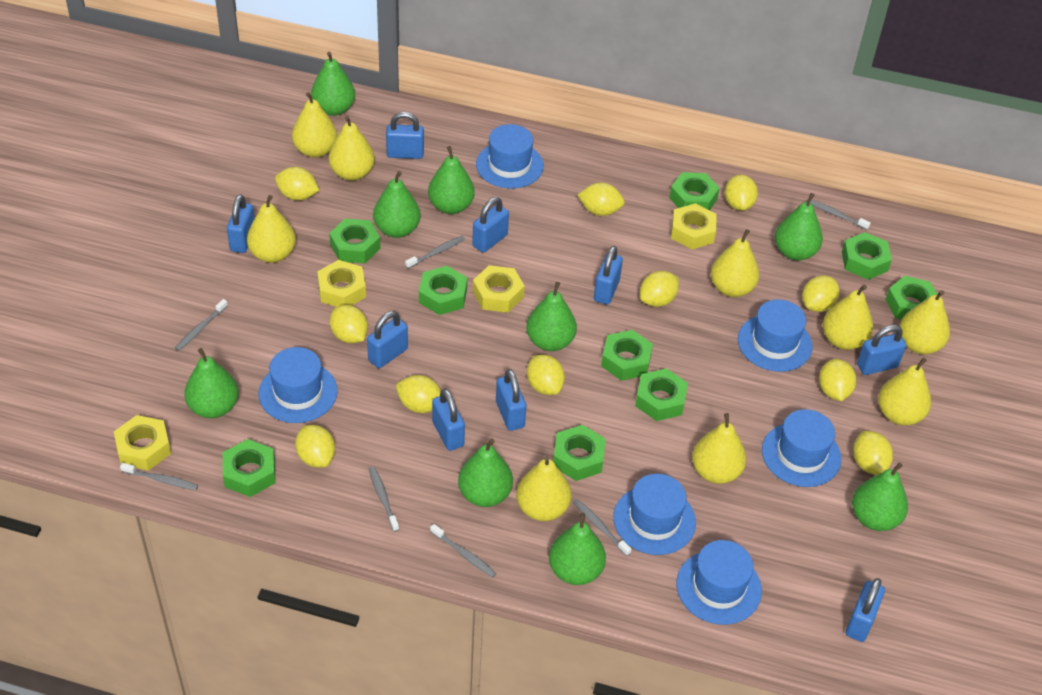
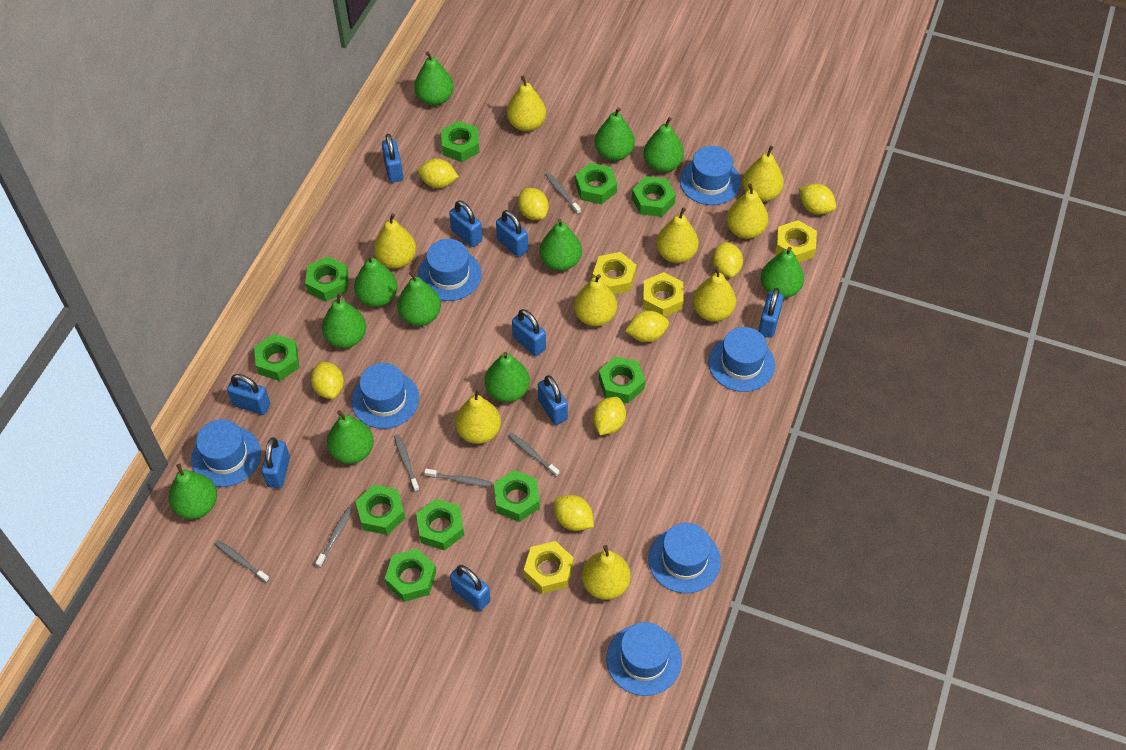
blue hat: [259,347,338,423] [476,124,544,188] [613,474,696,555] [676,540,762,625] [738,299,812,372] [762,409,841,487] = 6 -> [191,419,261,487] [351,363,419,429] [418,239,482,301] [606,622,682,696] [648,523,721,593] [680,146,741,205] [708,327,775,392] = 7
green nut: [223,439,276,497] [329,219,380,263] [419,266,467,315] [553,425,606,481] [601,330,653,381] [635,368,688,421] [669,172,720,210] [842,232,892,280] [885,276,937,320] = 9 -> [254,334,299,381] [305,256,349,301] [356,485,405,535] [385,549,436,602] [416,499,464,551] [441,121,480,162] [494,470,540,522] [575,163,617,204] [598,356,645,403] [632,176,676,217] = 10
green pear: [185,348,239,418] [311,52,355,116] [373,171,421,238] [428,146,475,214] [458,439,513,507] [526,282,577,351] [549,513,606,585] [775,193,823,261] [852,463,908,531] = 9 -> [168,464,217,519] [322,292,366,348] [327,410,374,464] [354,255,397,307] [397,271,441,326] [414,51,454,106] [485,352,530,402] [540,219,582,271] [595,107,635,161] [643,117,684,173] [761,247,804,298] = 11
grey toothbrush: [120,463,198,490] [175,299,228,351] [369,466,399,532] [405,236,465,269] [430,524,496,578] [573,499,632,556] [807,200,871,230] = 7 -> [215,540,270,583] [315,507,353,568] [394,434,419,492] [424,469,492,487] [508,432,560,477] [545,172,581,214] = 6
yellow lemon: [275,167,319,200] [295,425,335,468] [330,305,368,343] [396,375,441,413] [527,355,565,395] [577,182,625,216] [640,271,679,307] [725,175,758,211] [802,275,840,312] [819,359,856,401] [853,431,893,475] = 11 -> [311,361,344,399] [418,159,459,188] [518,188,549,220] [554,495,594,531] [593,397,626,435] [625,311,669,342] [712,242,743,278] [799,184,836,215] = 8

